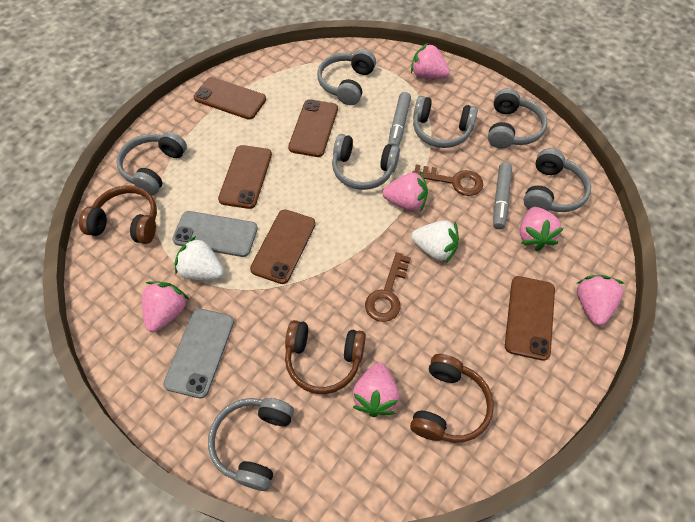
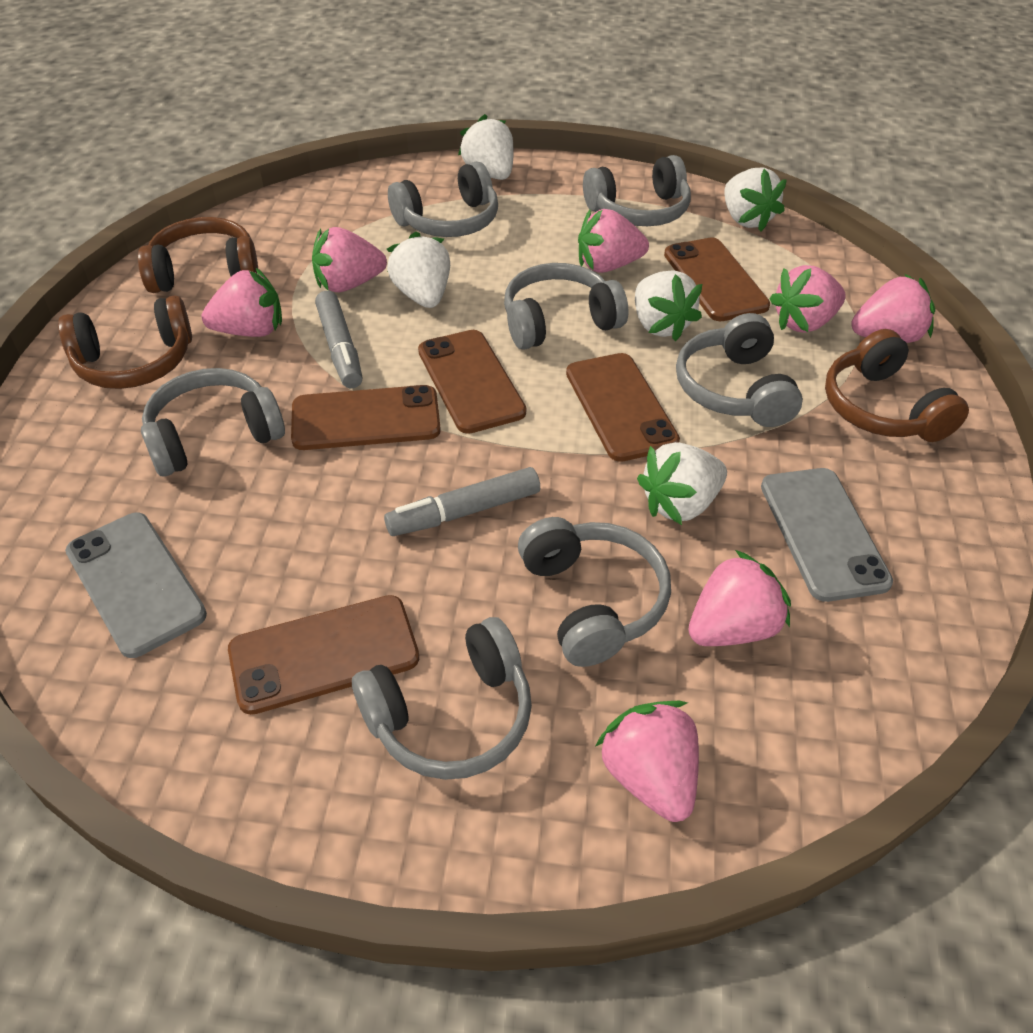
brown key: [365,252,411,322] [412,165,483,196] = 2 -> none = 0
pink strawberry: [142,281,189,332] [352,363,399,417] [382,171,428,212] [411,43,450,79] [520,207,563,251] [576,275,625,326] = 6 -> [202,268,282,337] [312,227,387,292] [578,209,649,273] [596,701,699,822] [688,550,791,646] [770,265,846,333] [851,274,935,343] = 7
white strawberry: [174,236,224,280] [412,220,459,263] = 2 -> [387,231,450,308] [458,114,513,180] [635,270,702,341] [637,442,727,525] [724,167,787,232] = 5

